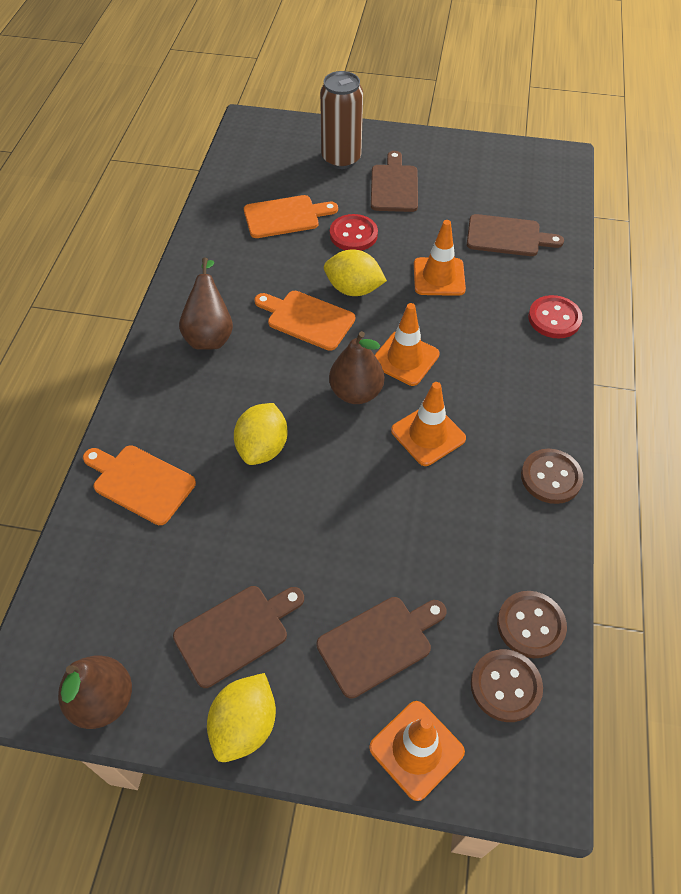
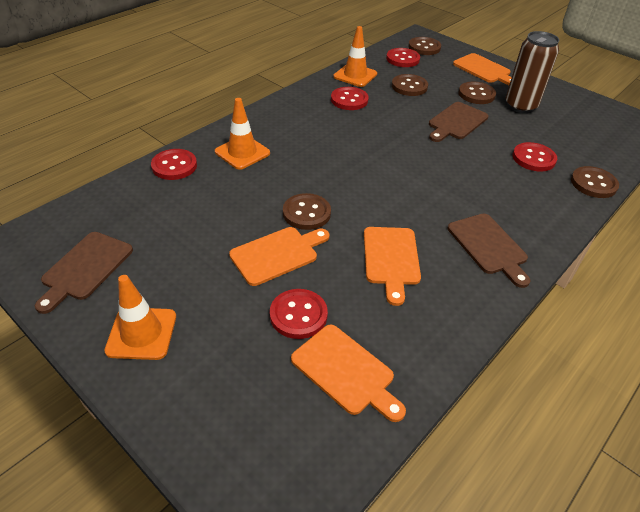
brown button: [471,649,543,722] [497,591,567,658] [521,449,583,504] = 3 -> [283,193,331,230] [392,74,428,96] [408,37,441,55] [458,82,496,104] [571,166,619,198] = 5
brown cutting board: [173,586,304,688] [316,597,446,699] [371,151,418,212] [467,214,564,256] = 4 -> [35,232,133,314] [429,102,488,142] [448,214,530,288] = 3
brown pear: [58,655,132,729] [179,257,233,350] [329,331,384,404] = 3 -> none = 0
orange cutting board: [83,445,196,525] [244,195,338,238] [255,291,355,351] = 3 -> [229,227,329,286] [291,325,406,422] [364,227,421,306] [453,53,512,85] = 4
orange traffic cone: [369,701,465,801] [375,303,440,386] [391,382,466,466] [414,220,466,296] = 4 -> [104,275,176,360] [215,98,270,170] [333,26,377,87] = 3
red button: [330,214,378,251] [528,295,583,339] = 2 -> [151,149,197,180] [270,289,328,339] [331,87,369,110] [386,48,420,67] [513,142,557,172] = 5
yellow lemon: [207,673,276,762] [234,403,288,465] [324,250,387,296] = 3 -> none = 0

